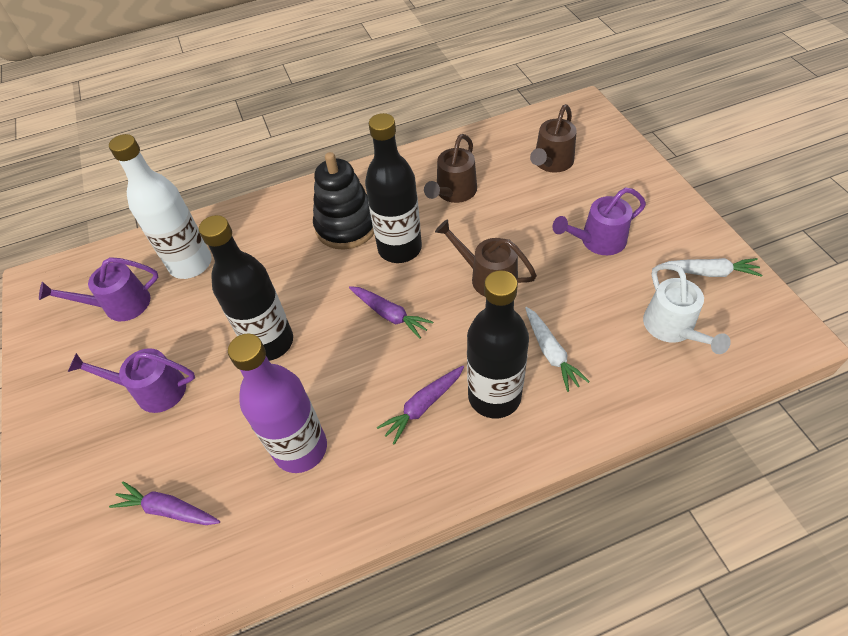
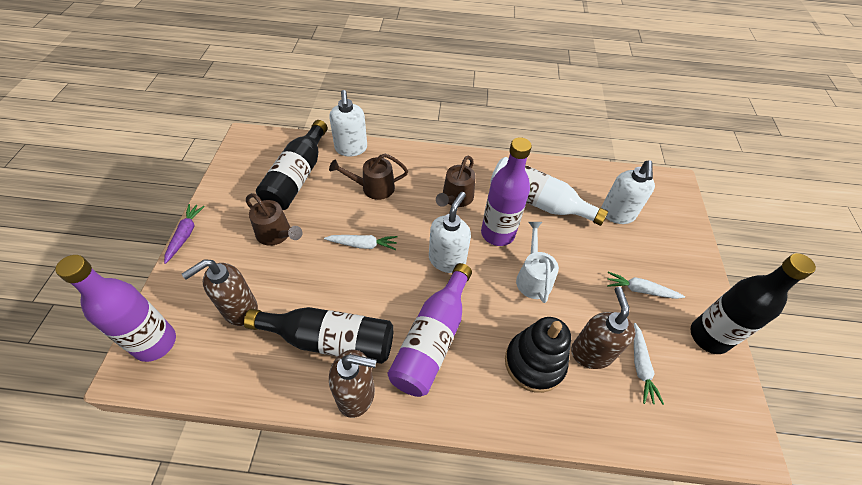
brown soap dispenser: none = 0 -> [182,259,258,326] [329,350,377,418] [571,287,635,369] = 3
purple bottle: [228,333,327,473] = 1 -> [55,255,176,362] [388,263,472,397] [481,137,532,246] = 3
purple carrot: [109,481,220,525] [349,286,433,339] [377,366,464,445] = 3 -> [164,204,205,264] = 1
purple watering can: [39,257,158,321] [68,348,195,413] [552,188,646,255] = 3 -> none = 0
white carrot: [525,307,590,392] [659,258,763,277] = 2 -> [324,235,398,250] [607,272,685,299] [634,323,664,405] = 3
white soap dispenser: none = 0 -> [329,90,367,156] [429,192,471,273] [601,160,655,224] = 3

